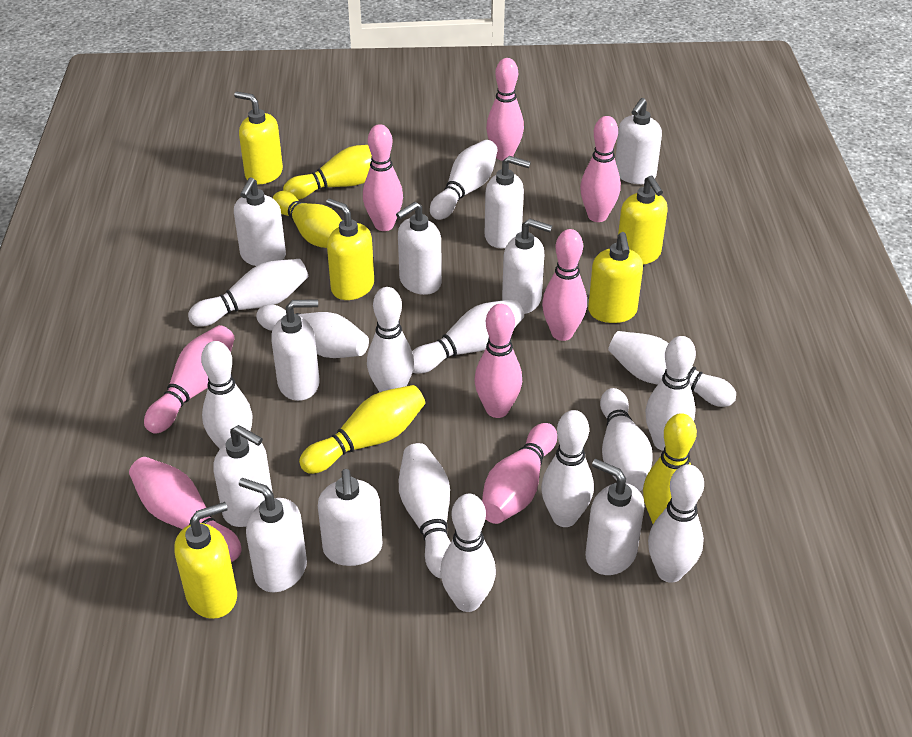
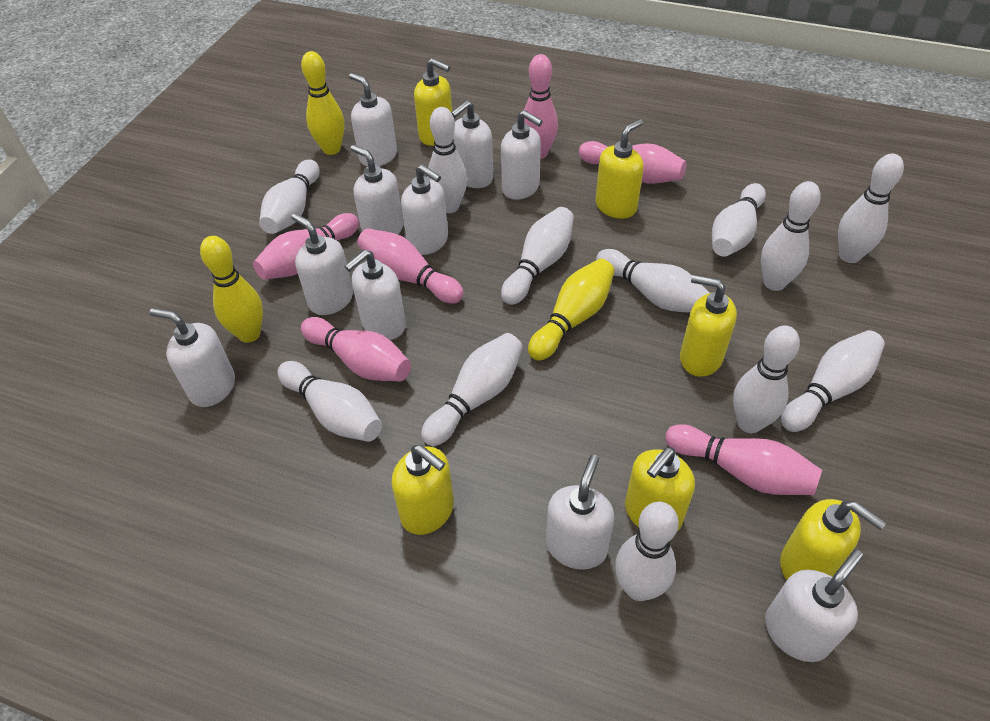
pink bowling pin: [129,457,242,562] [144,325,235,433] [363,124,403,231] [474,304,522,418] [482,423,557,524] [486,58,524,161] [542,229,587,341] [580,116,621,222] = 8 -> [253,213,359,280] [301,317,411,381] [357,228,464,304] [524,54,558,159] [579,141,686,184] [665,424,822,495] = 6
white bowling pin: [188,259,308,327] [201,341,252,449] [256,305,369,358] [367,287,414,392] [399,443,451,578] [412,299,524,374] [430,140,498,220] [440,494,496,612] [541,410,594,527] [600,388,653,491] [608,331,736,407] [645,336,696,451] [648,465,704,583] = 13 -> [259,160,320,234] [278,361,382,442] [421,333,523,446] [427,107,467,213] [501,207,574,305] [596,249,710,313] [615,502,678,601] [712,183,766,257] [733,325,800,433] [761,181,820,291] [781,330,885,432] [838,154,904,263] = 12
yellow bowling pin: [273,191,342,248] [283,145,372,200] [299,385,425,474] [643,413,697,524] = 4 -> [200,236,263,343] [301,51,345,155] [528,259,615,361] = 3
yellow soap dispenser: [174,502,237,619] [234,92,283,184] [326,198,374,300] [588,232,643,323] [618,175,668,264] = 5 -> [392,445,454,535] [414,58,452,146] [596,119,644,219] [625,447,695,531] [680,275,737,377] [780,499,887,580] = 6

